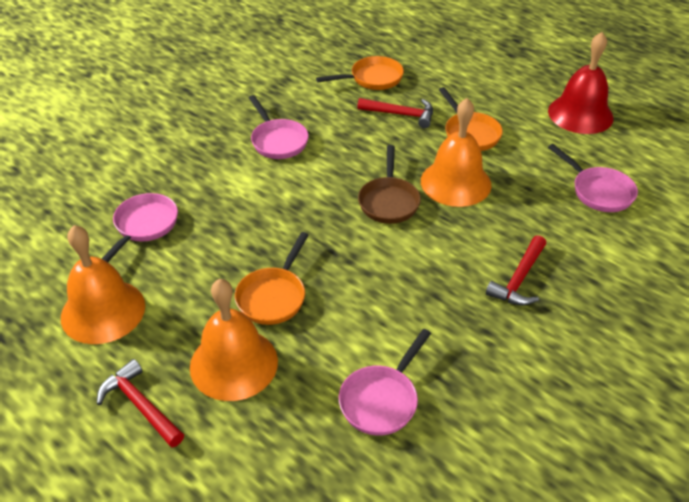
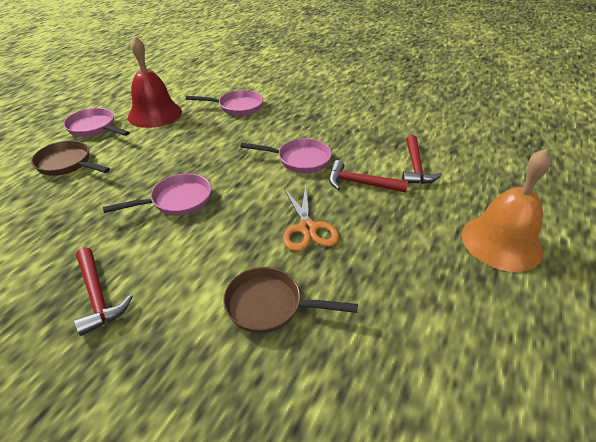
brown pan: [358,145,421,224] = 1 -> [31,141,110,176] [223,267,358,333] = 2
orange bell: [61,225,145,344] [190,279,278,401] [421,98,491,207] = 3 -> [462,148,552,272] = 1
orange pan: [235,232,309,325] [316,56,404,90] [439,87,503,151] = 3 -> none = 0
orange scissors: none = 0 -> [283,185,339,251] = 1

